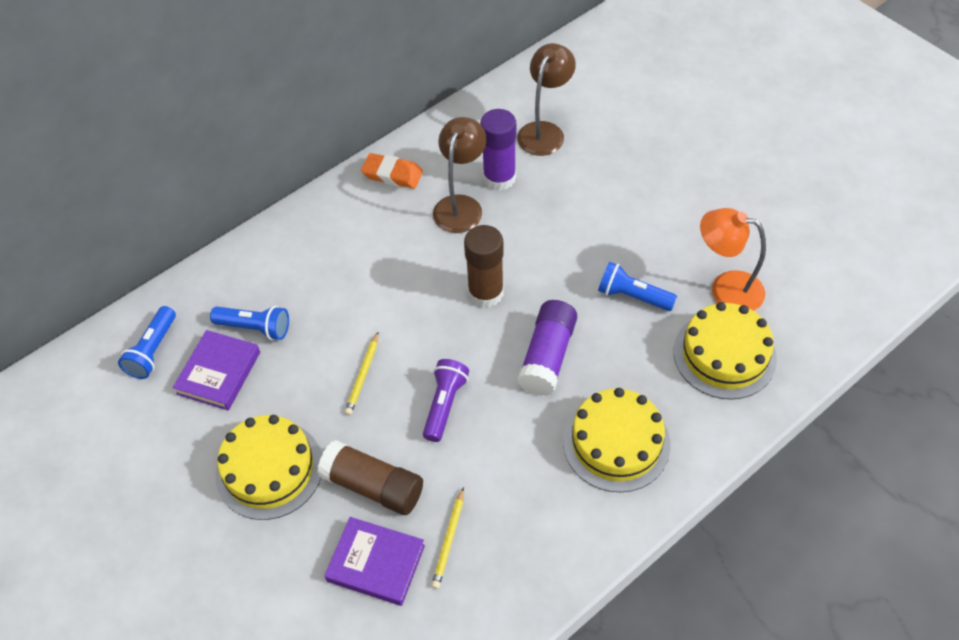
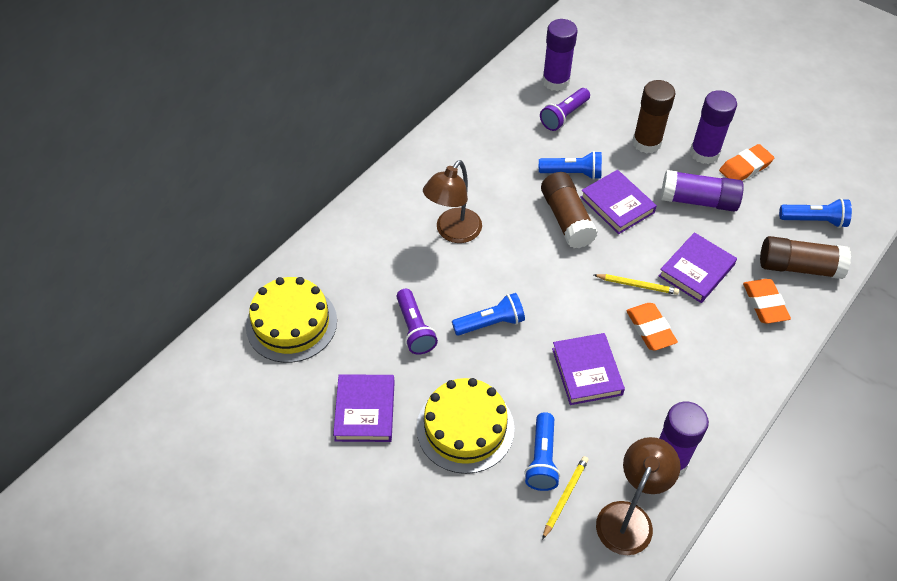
blue flashlight: [118,306,176,379] [210,306,289,340] [598,262,677,311] = 3 -> [452,293,525,336] [524,412,560,491] [539,151,602,180] [779,198,852,228] = 4
brown glue stick: [317,440,423,515] [464,225,504,308] = 2 -> [541,172,598,248] [632,80,675,154] [760,236,851,279] = 3
orange eraser: [361,153,423,189] = 1 -> [626,303,678,351] [719,144,774,181] [743,279,791,324] = 3
orange lamp: [700,208,766,311] = 1 -> none = 0
purple book: [173,330,260,410] [324,517,425,606] = 2 -> [333,374,395,442] [552,333,625,405] [580,170,657,234] [658,232,737,303] = 4
purple flashlight: [423,359,469,442] = 1 -> [396,289,438,355] [540,88,590,131] = 2
purple glue stick: [480,109,516,191] [517,300,577,396] = 2 -> [542,19,578,91] [659,401,709,475] [661,170,744,212] [690,90,737,164] = 4
yellow cake: [215,415,322,520] [563,388,670,492] [674,302,777,399] = 3 -> [246,277,337,363] [416,378,514,474] = 2

